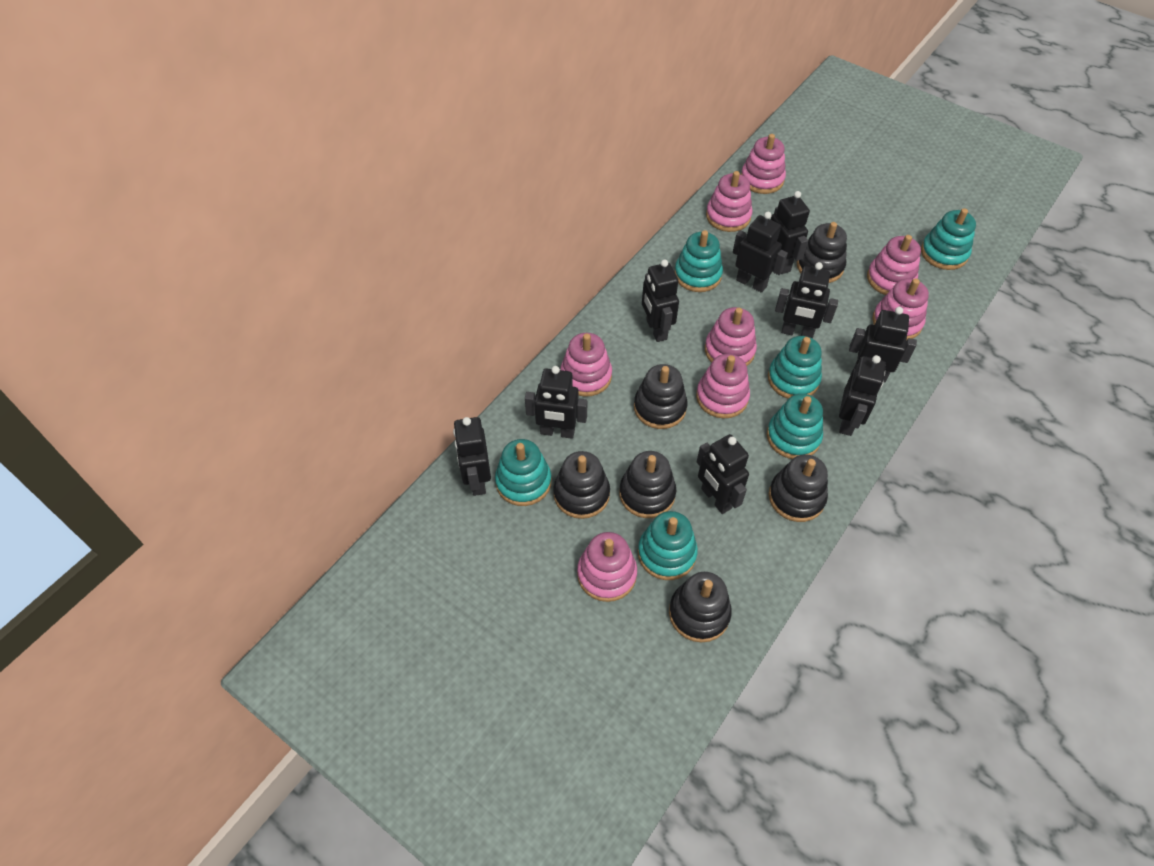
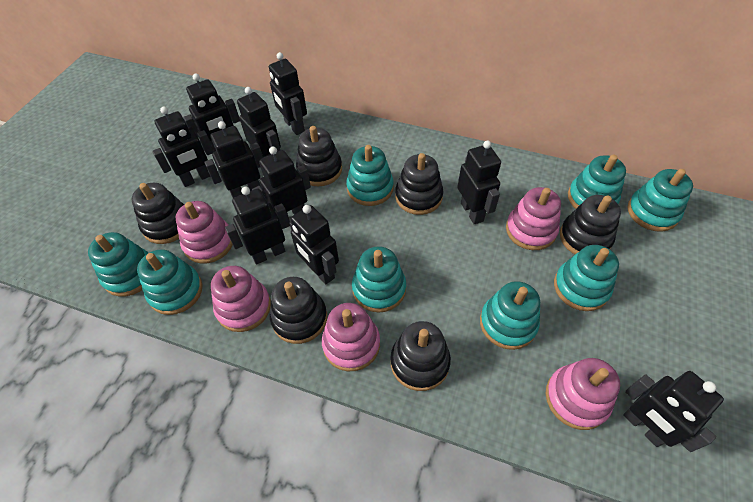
black robot: [453,417,491,496] [525,366,587,439] [642,260,679,342] [697,434,749,514] [733,212,788,293] [771,191,810,274] [775,262,838,339] [839,355,886,436] [849,307,917,383] = 9 -> [152,107,214,187] [183,73,240,152] [205,121,263,198] [225,187,290,265] [237,87,281,158] [252,147,311,222] [269,52,307,135] [289,205,339,284] [457,141,501,224] [623,371,724,452] = 10
pink stacking toy: [560,333,612,397] [577,532,637,602] [696,354,750,419] [705,307,757,366] [706,171,752,232] [741,134,786,194] [867,235,921,295] [872,278,929,339] = 8 -> [176,201,233,264] [211,266,271,332] [322,303,380,371] [506,187,561,250] [546,358,620,430] = 5
turquoise stacking toy: [495,439,551,506] [638,511,698,580] [675,230,723,292] [767,394,823,459] [768,336,822,399] [921,208,976,270] = 6 -> [88,232,148,297] [137,249,202,315] [346,145,394,206] [352,246,406,313] [480,281,540,350] [554,245,619,311] [568,155,626,209] [628,169,693,232] = 8

